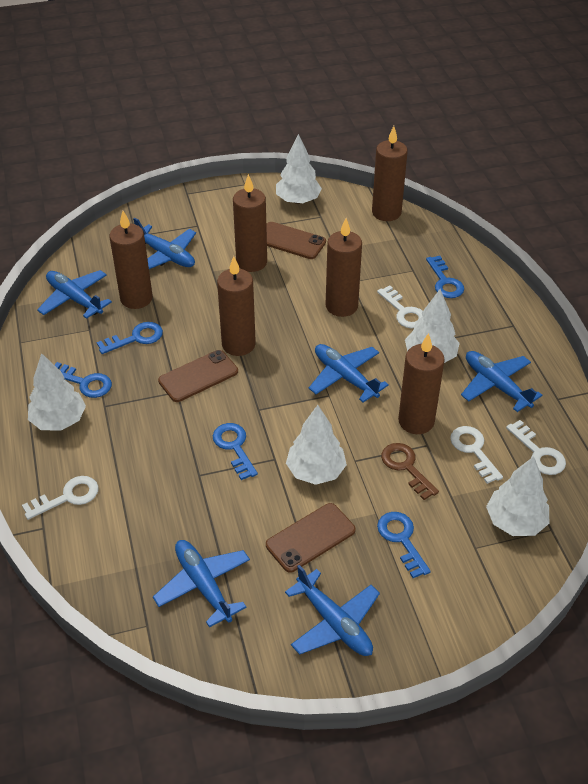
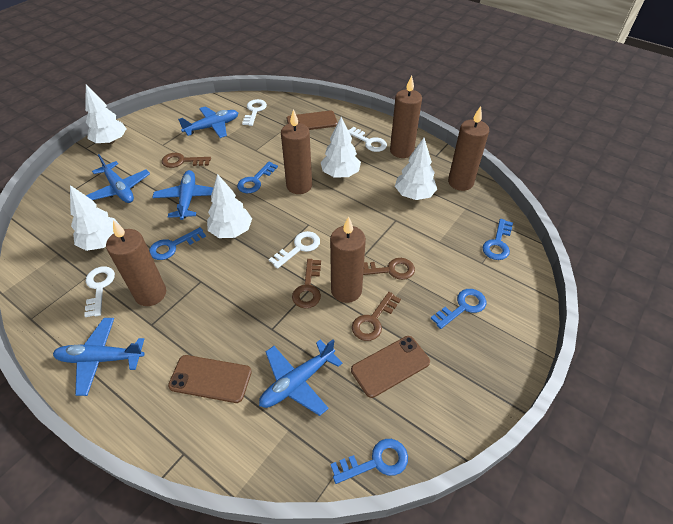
blue plane: [37,270,112,319] [133,218,196,269] [153,540,250,628] [285,565,380,656] [309,344,389,403] [461,351,542,412] = 6 -> [53,318,145,396] [86,154,150,203] [152,170,213,220] [178,106,238,138] [259,339,343,416] = 5
brown candle: [109,211,153,309] [217,256,256,356] [233,174,267,272] [326,218,362,317] [372,126,408,221] [398,333,445,434] = 6 -> [106,220,166,306] [281,109,312,194] [330,216,366,303] [390,75,422,158] [448,106,489,191] = 5
brown key: [381,443,439,500] = 1 -> [162,153,211,168] [292,259,321,309] [352,292,401,341] [363,258,415,280] = 4

